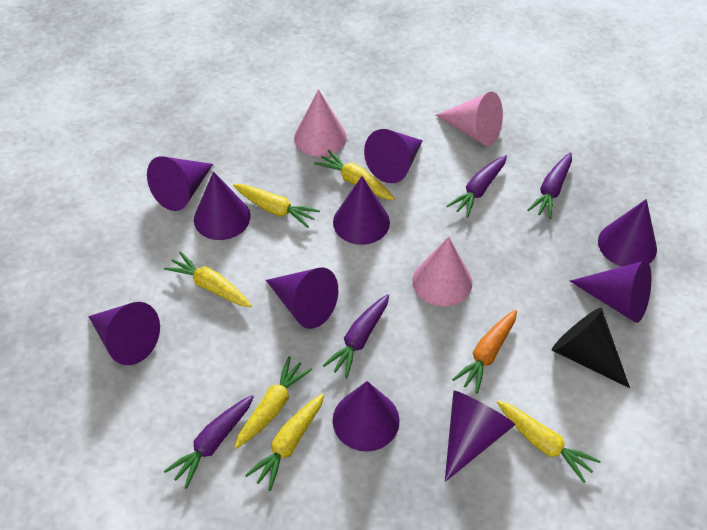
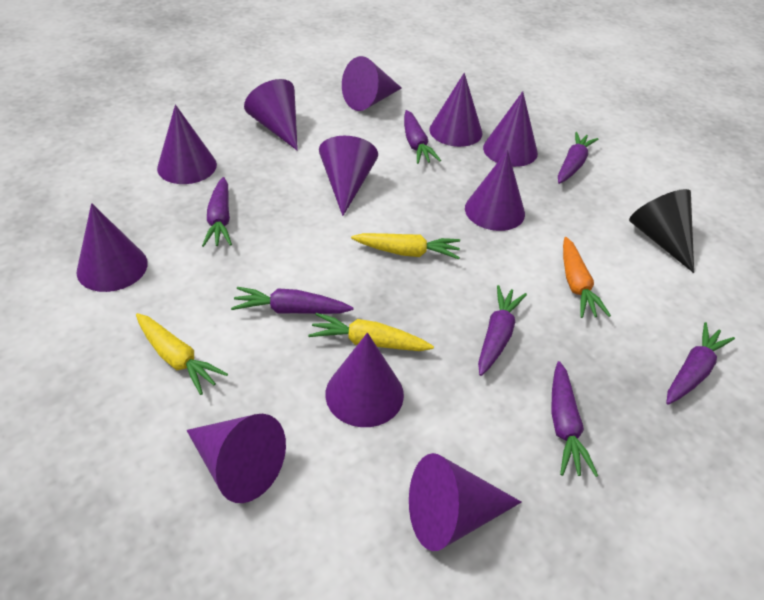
pink cone: [294,90,347,157] [412,237,472,307] [436,92,503,146] = 3 -> none = 0
purple carrot: [164,395,254,489] [323,294,389,378] [447,155,507,218] [527,152,572,219] = 4 -> [202,177,232,247] [231,287,353,314] [404,110,441,164] [478,285,527,376] [551,361,598,477] [558,132,598,184] [666,322,735,405] = 7
purple cone: [88,302,160,365] [147,156,213,211] [194,171,251,240] [266,267,338,329] [333,176,390,245] [333,381,400,451] [364,129,423,183] [445,391,515,482] [570,260,652,323] [598,199,657,267] = 10 -> [77,203,148,292] [157,105,217,184] [186,414,286,503] [244,79,298,151] [319,136,378,216] [325,333,404,427] [342,56,401,111] [409,453,522,551] [429,73,482,147] [465,150,525,231] [483,91,538,167] = 11
yellow carrot: [164,251,252,307] [233,184,320,228] [234,356,312,449] [245,393,324,491] [314,150,395,200] [497,401,601,483] = 6 -> [136,313,228,395] [308,313,434,351] [351,233,460,259] = 3

